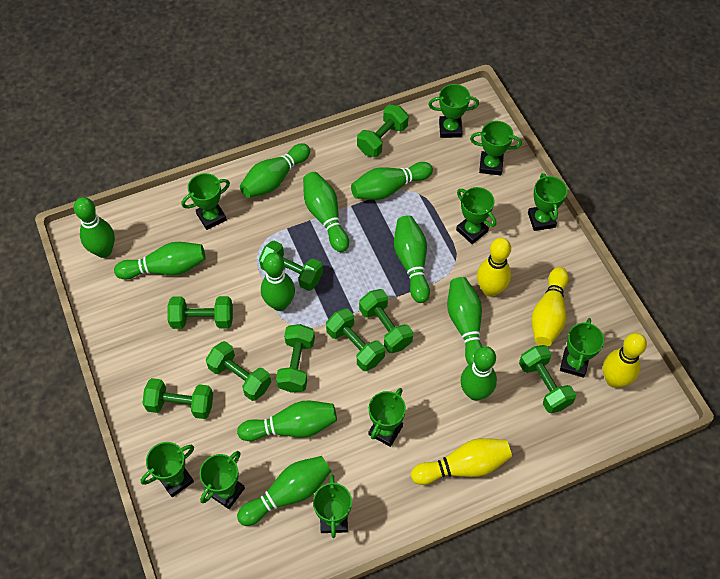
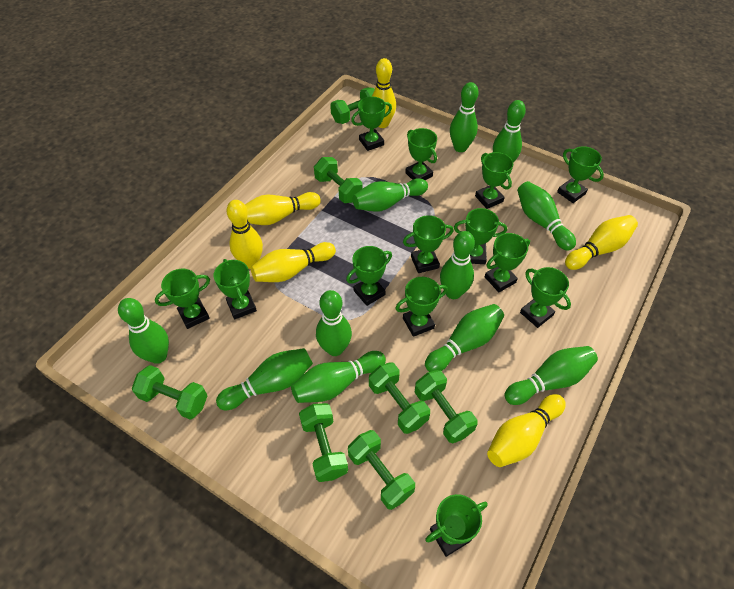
green dumbbell: [142,378,213,419] [167,296,233,329] [206,341,271,401] [259,241,323,291] [276,324,315,393] [326,308,385,371] [357,104,408,157] [359,289,413,353] [519,345,576,413] = 9 -> [132,365,208,420] [299,403,348,482] [314,157,363,203] [330,88,375,124] [348,430,415,510] [369,362,430,434] [415,370,478,443] = 7
green trophy: [141,442,194,497] [182,173,230,230] [199,451,245,509] [313,475,352,538] [368,388,406,447] [428,84,479,138] [456,187,496,244] [470,121,522,175] [528,173,567,231] [560,318,604,378] = 10 -> [155,269,210,329] [214,259,257,319] [346,246,392,306] [351,96,392,151] [395,277,448,337] [403,215,454,273] [405,128,437,180] [425,494,488,557] [454,208,507,264] [475,152,513,209] [485,233,530,292] [520,267,571,328] [557,146,604,203] = 13
yellow bowling pin: [411,438,512,485] [477,238,511,297] [531,267,569,347] [603,333,647,388] = 4 -> [226,200,263,269] [245,192,321,225] [251,242,336,282] [372,58,396,128] [487,394,566,467] [565,215,638,270] = 6

